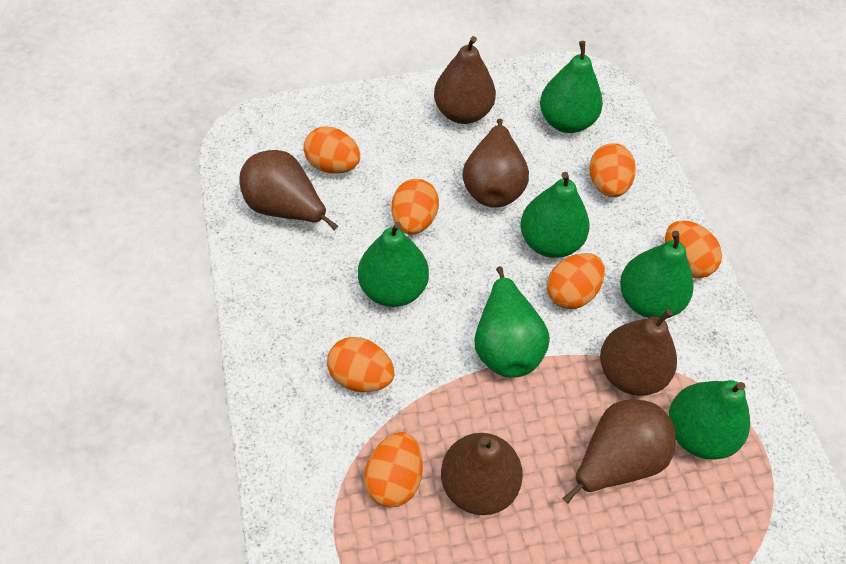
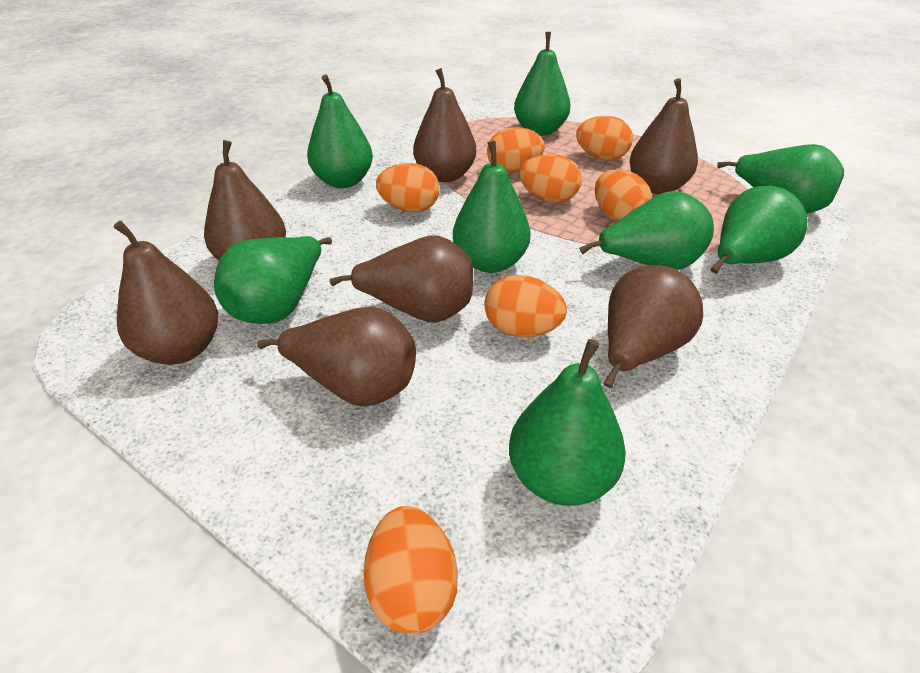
brown pear: [239,150,338,230] [434,36,496,124] [441,433,523,515] [462,119,529,208] [562,400,676,504] [600,309,677,396] = 6 -> [114,221,218,365] [204,140,286,260] [257,306,416,407] [329,235,473,323] [413,68,476,182] [603,265,703,388] [629,78,698,194] = 7
green pear: [358,222,429,307] [474,266,550,378] [520,172,589,258] [540,41,603,133] [620,231,693,318] [669,380,750,460] = 6 -> [214,236,332,324] [307,75,373,188] [453,141,531,273] [509,339,626,506] [514,32,571,136] [579,191,714,270] [711,186,807,274] [717,144,844,214] = 8

